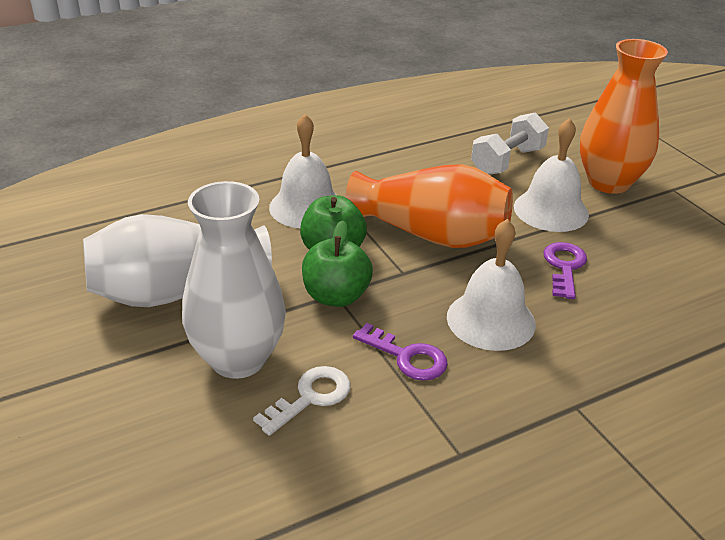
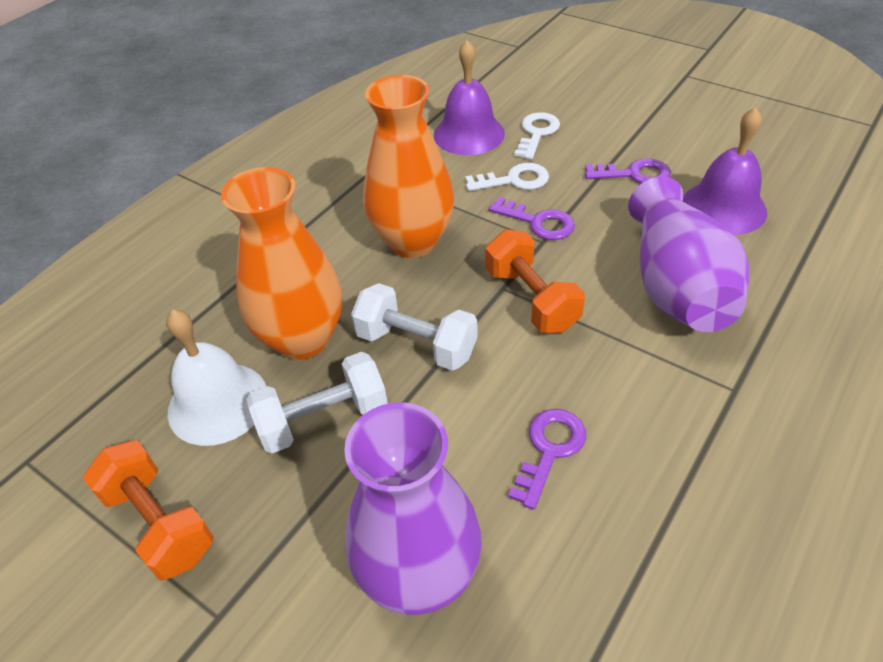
green apple: [300,195,367,250] [302,221,373,307] = 2 -> none = 0
orange dumbbell: none = 0 -> [82,440,214,580] [486,229,585,333] = 2
purple bell: none = 0 -> [434,40,505,155] [683,107,767,235] = 2
purple key: [353,323,448,381] [543,242,587,299] = 2 -> [489,197,575,240] [508,409,586,510] [585,158,671,184] = 3
purple vase: none = 0 -> [344,402,482,615] [628,177,749,332] = 2
white bell: [269,114,336,228] [447,219,536,351] [514,118,589,232] = 3 -> [166,309,267,446] = 1
white dumbbell: [471,112,549,175] = 1 -> [246,352,388,453] [351,283,478,371] = 2
white key: [253,366,350,436] = 1 -> [465,163,549,191] [514,112,560,159] = 2
white vase: [83,214,272,307] [182,181,286,379] = 2 -> none = 0

